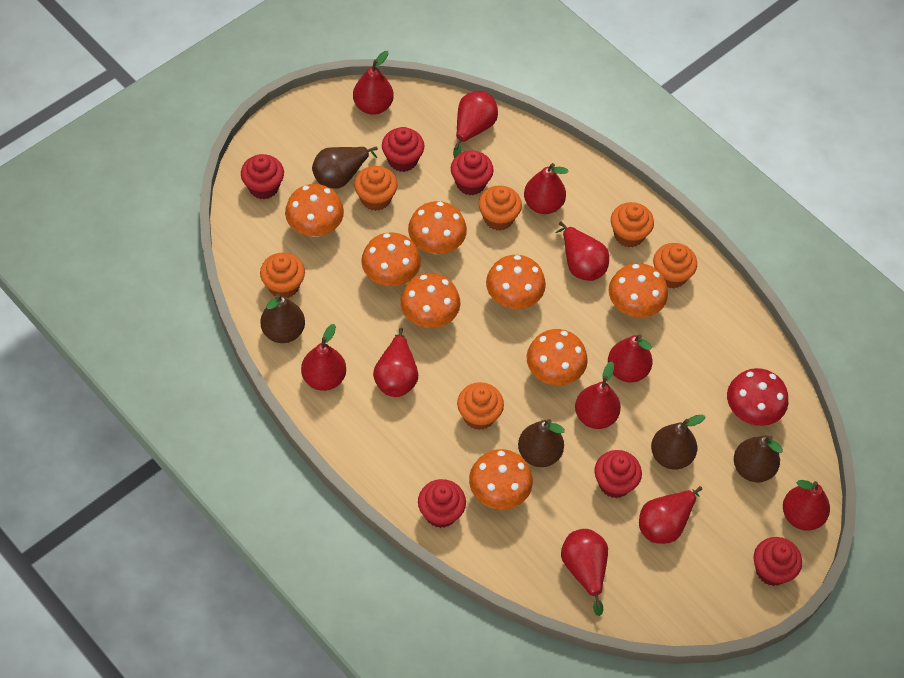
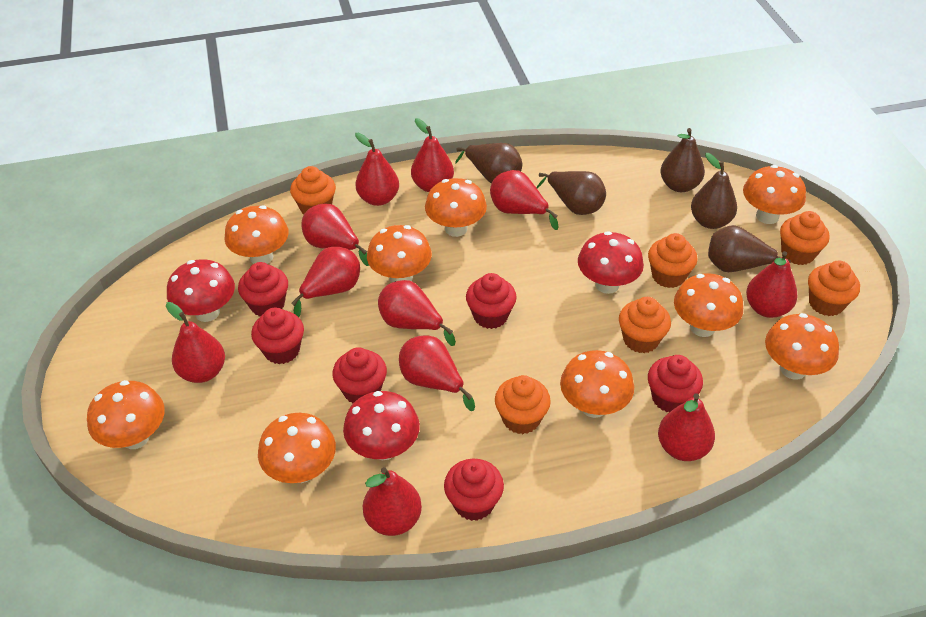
orange mushroom: [285,184,344,237] [361,232,421,286] [400,273,460,328] [408,201,467,254] [469,449,533,510] [486,255,546,309] [527,329,588,385] [609,263,668,318] = 8 -> [87,380,165,449] [225,205,289,264] [258,413,336,483] [367,225,432,283] [425,178,487,237] [560,350,634,418] [674,273,743,337] [743,165,806,224] [765,313,839,380] = 9
red mushroom: [727,368,788,426] = 1 -> [167,259,235,322] [343,391,420,460] [578,231,644,294] = 3

